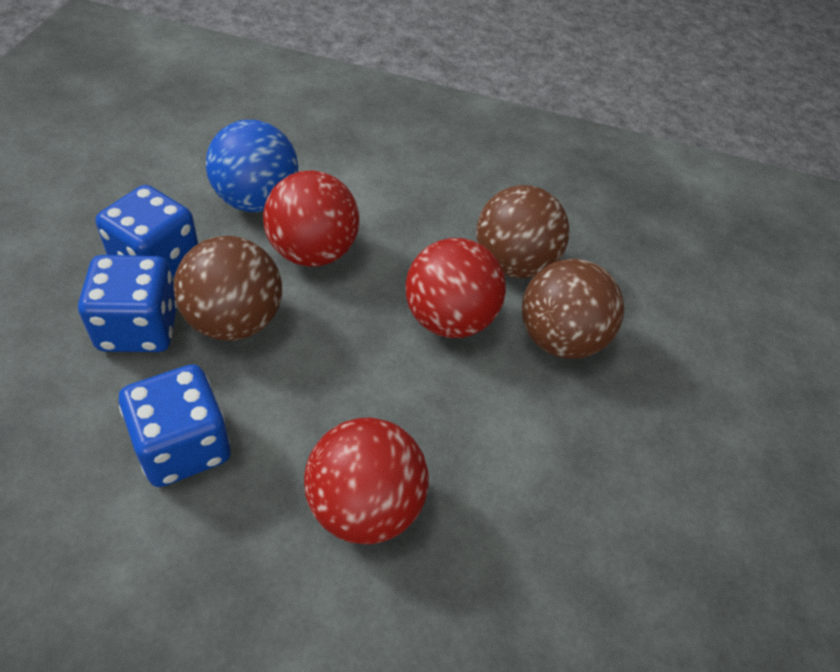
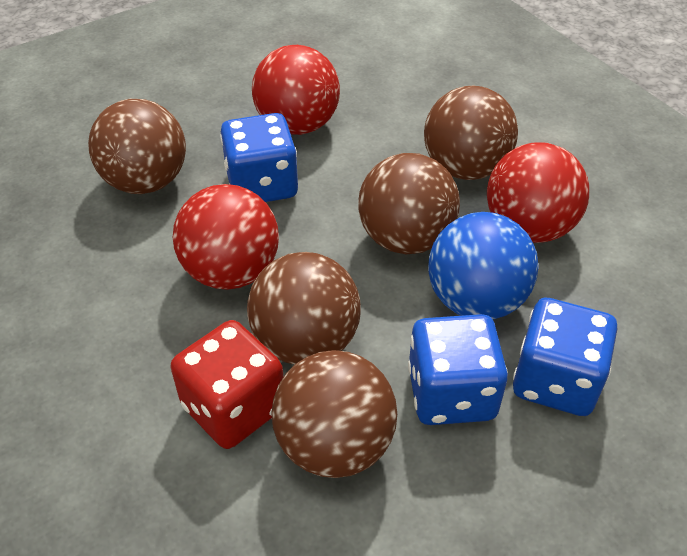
brown ball: [173,236,282,341] [476,185,570,278] [522,259,624,359] = 3 -> [88,99,186,194] [247,252,361,365] [271,350,397,478] [358,153,460,254] [424,86,518,180] = 5
red dice: none = 0 -> [170,320,284,449] = 1

